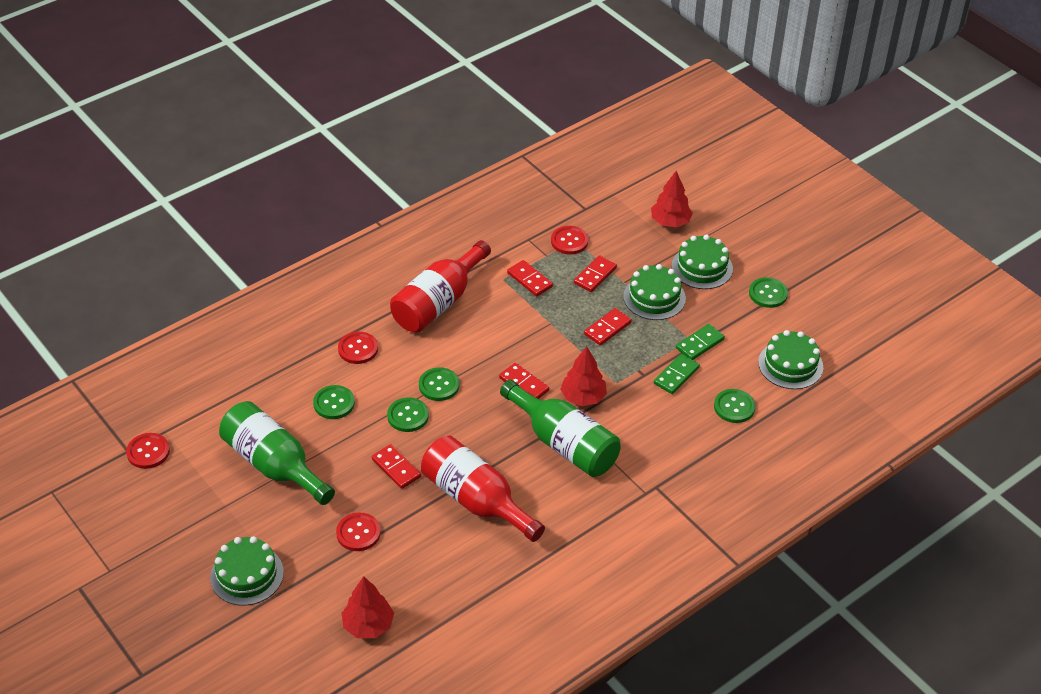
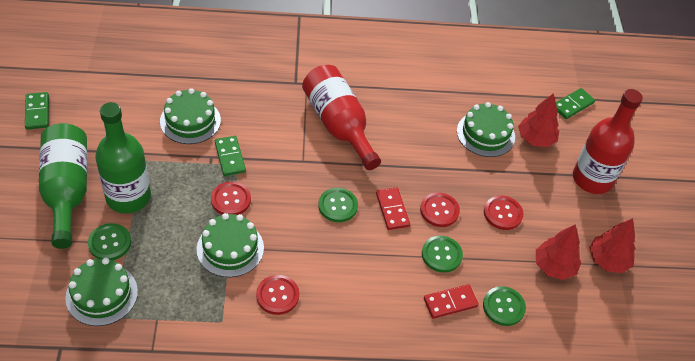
green button: [313,385,355,419] [387,397,429,432] [419,368,459,401] [714,389,756,423] [749,277,788,308] = 5 -> [88,223,131,260] [318,188,358,222] [422,236,463,273] [483,286,526,326] = 4
green domino: [654,354,700,394] [676,324,725,360] = 2 -> [25,92,49,130] [215,136,246,176] [556,88,595,119] = 3
red domino: [372,444,421,489] [499,363,549,399] [507,260,553,297] [574,255,617,292] [584,308,632,346] = 5 -> [376,187,410,230] [424,284,479,319] = 2

